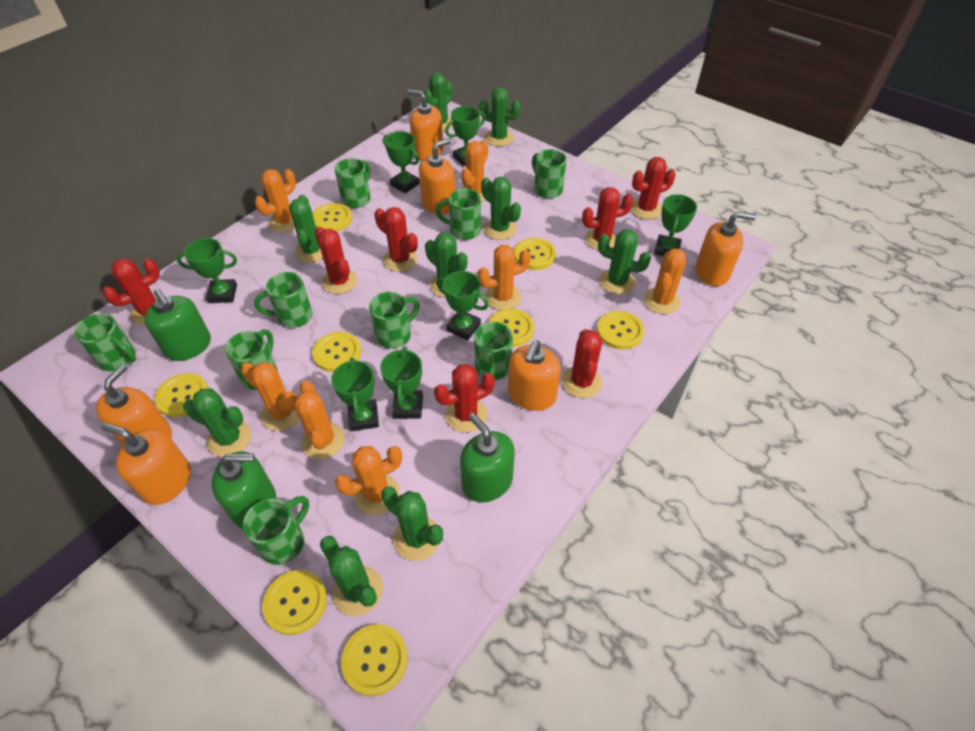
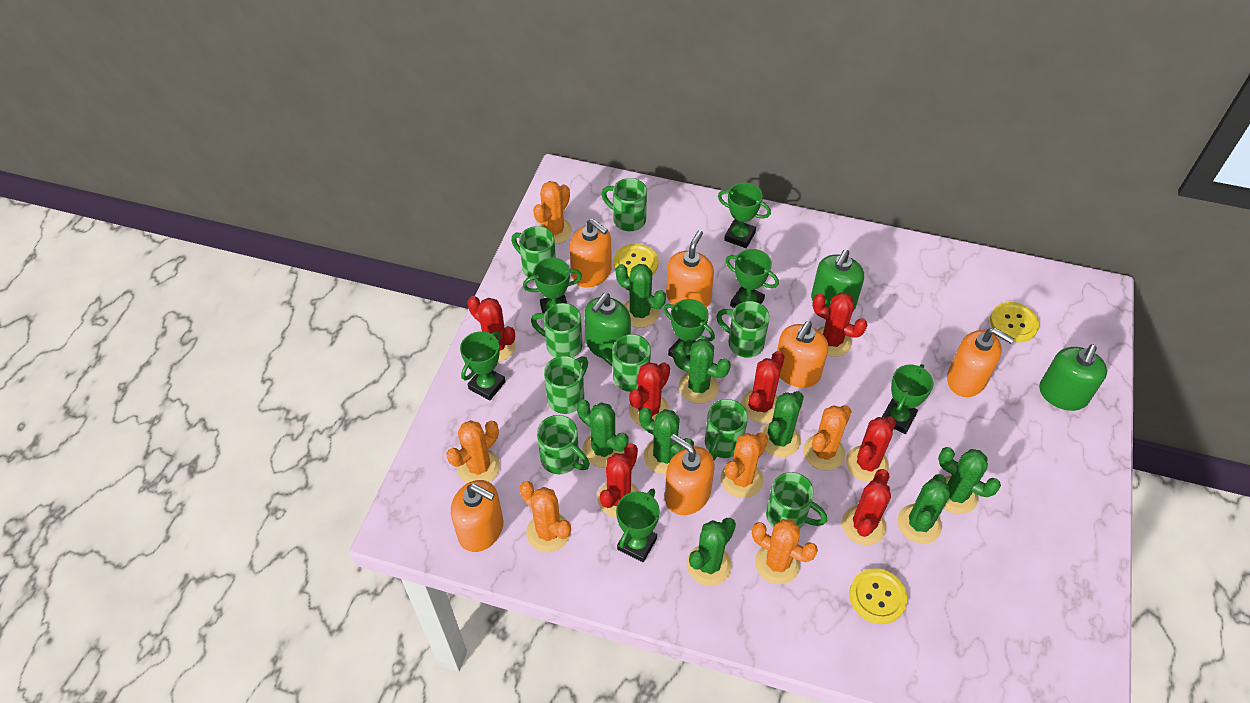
green cactus: [183,388,251,457] [289,195,323,262] [320,536,383,616] [381,486,443,561] [424,73,453,131] [425,232,468,297] [479,87,521,146] [481,177,521,240] [598,229,651,294] = 9 -> [577,399,629,467] [616,264,666,328] [639,407,694,474] [673,339,731,404] [687,518,736,586] [760,391,804,457] [897,474,950,544] [938,447,1001,514] = 8
orange cactus: [241,362,300,431] [255,169,296,232] [294,381,345,459] [335,446,402,515] [461,140,488,202] [477,245,531,310] [644,248,686,314] = 7 -> [446,420,500,483] [519,481,571,552] [533,181,572,244] [721,432,768,498] [752,519,818,584] [803,405,852,470] = 6
yellow button: [155,373,208,417] [262,570,327,635] [312,203,352,232] [312,332,361,372] [341,624,408,696] [489,309,534,347] [514,238,556,270] [597,311,644,350] = 8 -> [614,243,659,277] [849,568,907,624] [990,302,1040,342] = 3

